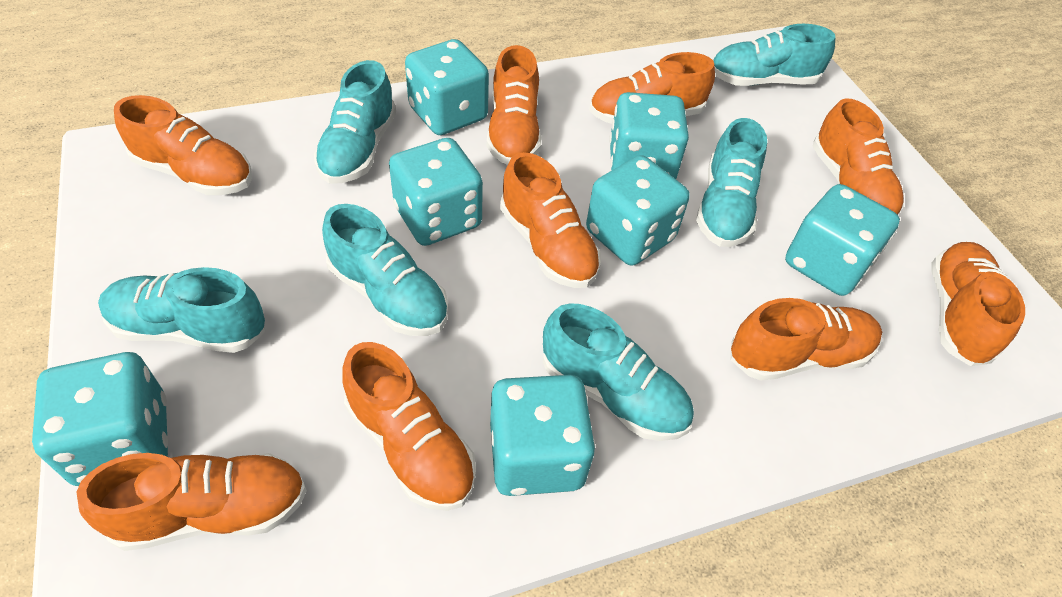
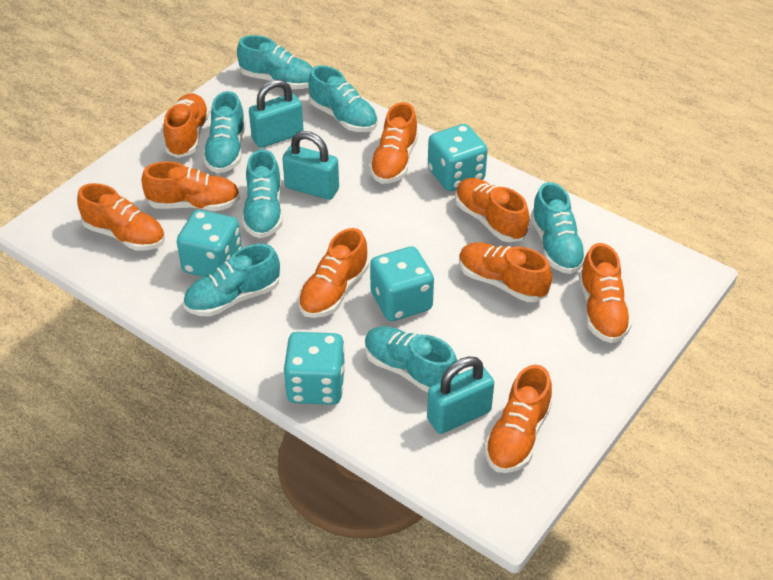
turquoise dice: [32,352,168,486] [389,138,483,246] [405,39,489,135] [490,375,595,496] [586,155,690,266] [609,92,689,179] [785,184,900,296] = 7 -> [177,210,242,277] [283,332,345,405] [370,246,434,321] [428,124,488,191] = 4
turquoise padlock: none = 0 -> [249,79,304,148] [282,131,339,200] [427,356,494,434] = 3
turquoise shoe: [98,267,265,353] [314,60,396,184] [322,204,449,336] [543,303,694,441] [696,118,767,247] [713,24,836,86] = 6 -> [183,244,280,317] [203,91,246,173] [237,35,313,89] [242,149,283,238] [308,65,378,132] [365,326,459,393] [531,182,587,274] = 7

